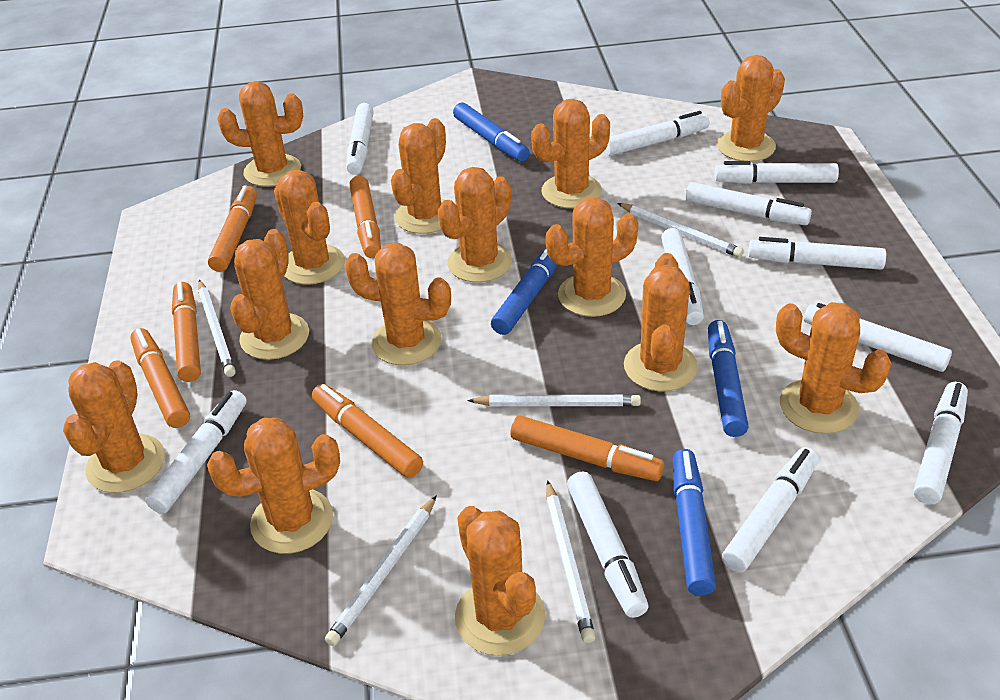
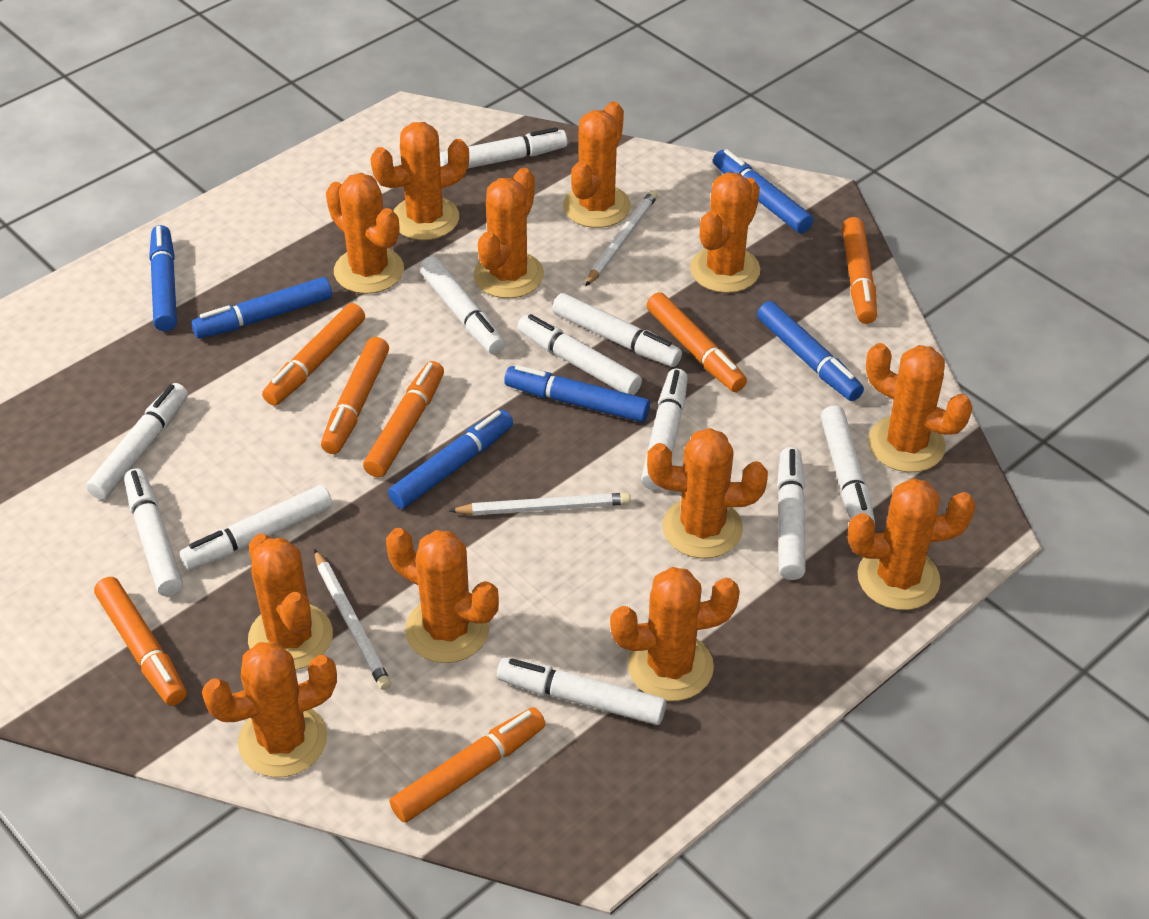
blue marker: [453,102,530,162] [491,248,557,335] [673,449,716,596] [708,320,749,437] = 4 -> [149,225,177,331] [191,277,332,339] [388,410,513,509] [504,365,650,422] [713,149,813,233] [757,301,864,401] = 6
orange cactus: [63,360,165,493] [207,418,340,554] [217,81,303,187] [230,229,309,360] [274,170,345,284] [345,243,451,365] [391,118,446,234] [438,167,512,282] [455,506,545,656] [531,99,610,208] [546,197,638,317] [624,253,698,391] [717,55,785,162] [776,302,892,434] = 14 -> [202,642,337,777] [248,534,333,670] [326,173,404,294] [370,122,469,240] [386,528,499,663] [474,168,544,298] [563,101,631,228] [610,567,740,701] [647,428,768,559] [690,172,760,293] [848,478,976,610] [866,343,972,472] = 12
orange marker: [130,328,190,428] [172,282,201,382] [208,185,257,272] [312,384,423,478] [349,176,381,258] [510,415,664,481] = 6 -> [94,577,186,706] [262,303,365,406] [321,337,389,454] [363,361,444,478] [390,707,546,823] [646,292,747,392] [842,217,877,324] = 7
white pencil: [198,280,236,377] [325,495,437,646] [467,395,641,406] [546,480,596,643] [617,203,744,258] = 5 -> [314,549,391,690] [449,493,631,515] [585,190,658,286] = 3

